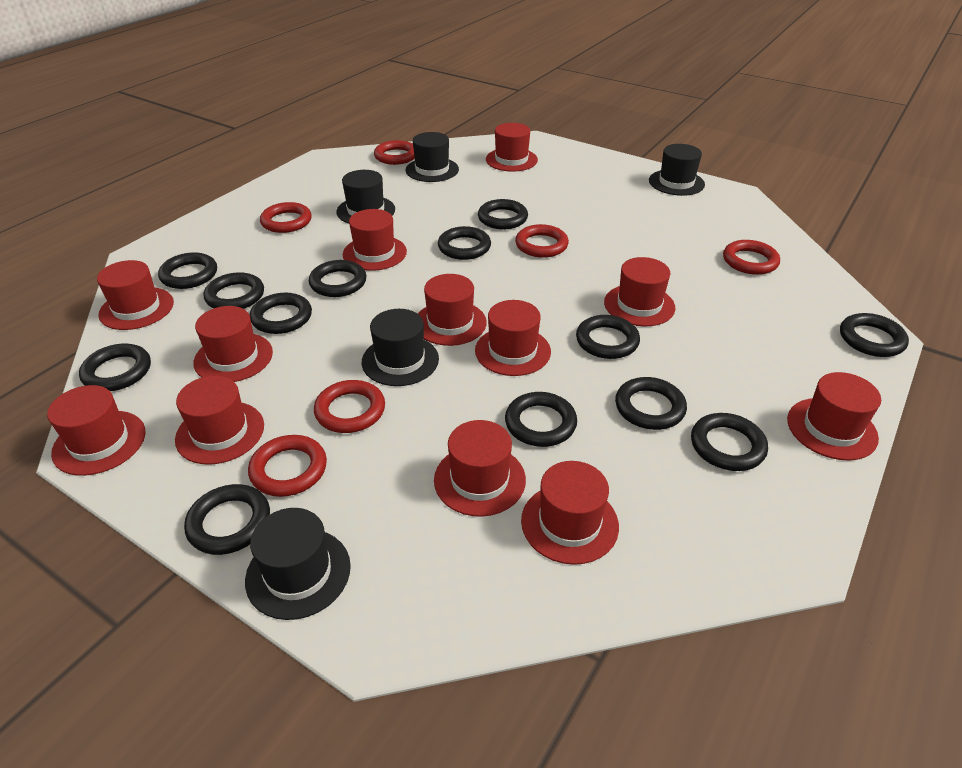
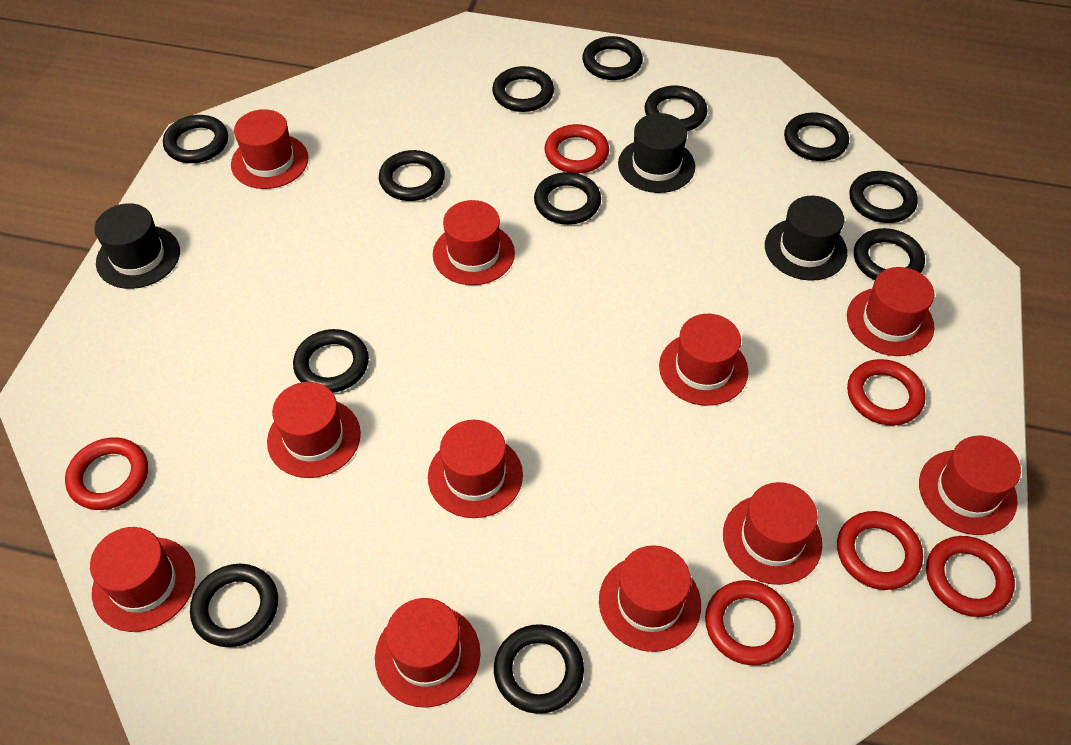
black hat: [245,508,351,620] [336,170,395,224] [362,309,439,386] [406,132,459,182] [649,144,705,196] = 5 -> [94,203,180,289] [618,113,695,193] [765,196,847,281] = 3
black ring: [79,344,151,391] [158,252,217,289] [184,484,270,555] [204,272,264,309] [250,293,312,334] [309,260,366,297] [438,226,491,260] [478,199,528,229] [505,392,577,447] [576,315,640,359] [615,377,687,430] [691,413,768,471] [840,313,909,357] = 13 -> [163,115,228,163] [190,564,278,647] [293,329,369,393] [379,150,445,201] [492,66,554,112] [494,624,584,714] [534,172,601,225] [582,36,643,80] [645,86,708,131] [784,113,849,161] [849,171,918,223] [854,228,925,280] = 12
red hat: [47,385,145,476] [97,260,174,330] [175,376,264,465] [193,306,273,382] [343,209,407,271] [418,274,487,346] [434,420,526,517] [475,300,551,376] [486,123,538,172] [521,461,619,565] [604,257,675,326] [787,372,881,461] = 12 -> [90,527,195,632] [231,109,309,189] [267,382,361,478] [375,598,481,708] [428,420,523,518] [433,200,515,285] [599,545,701,652] [659,314,748,406] [723,482,822,585] [847,267,935,356] [919,436,1021,535] = 11

